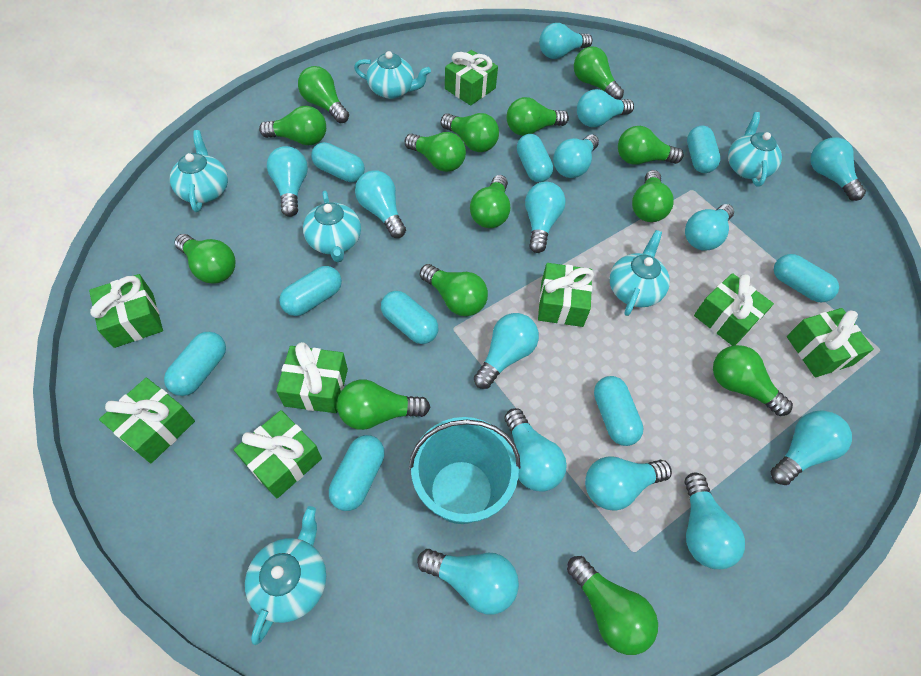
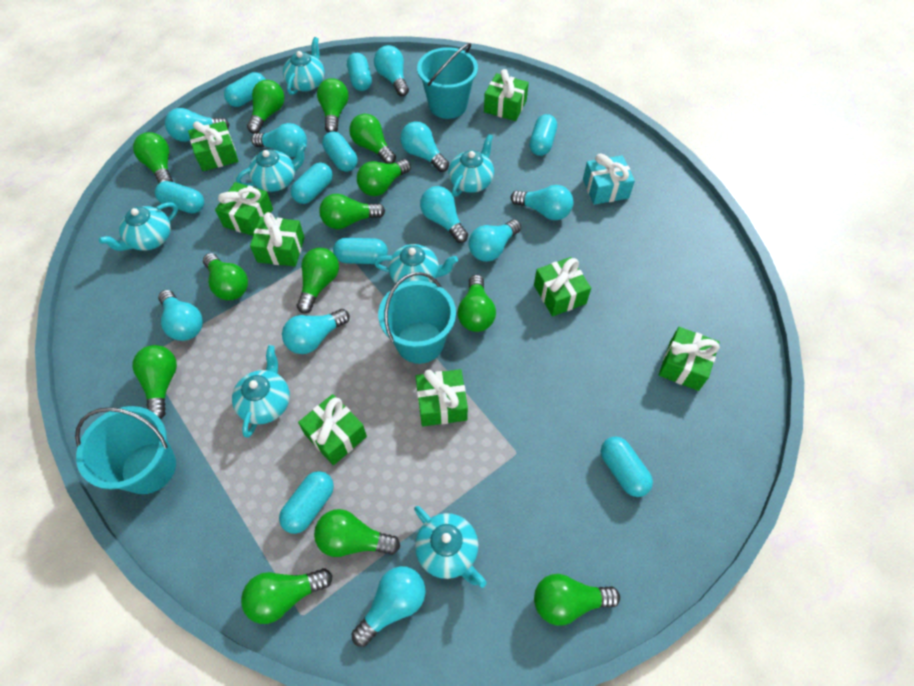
green light bulb: [175,234,236,284] [259,106,326,145] [298,66,349,123] [337,380,430,430] [405,132,466,172] [420,264,488,316] [441,113,499,152] [470,175,510,228] [507,97,569,136] [567,556,658,655] [574,46,624,100] [618,126,684,164] [632,170,674,222] [713,345,793,416] = 14 -> [132,345,177,419] [133,132,173,183] [203,253,248,300] [241,568,333,624] [247,80,284,134] [297,248,339,313] [314,509,400,557] [317,78,349,133] [319,194,385,229] [349,114,396,164] [357,159,411,196] [458,274,496,332] [534,574,620,625] = 13
turquoise bucket: [409,417,520,524] = 1 -> [75,406,176,494] [378,272,456,364] [417,43,478,119] = 3
turquoise gift: none = 0 -> [583,153,635,205] = 1
turquoise light bulb: [267,146,308,217] [355,171,406,238] [417,549,519,615] [474,313,539,389] [504,408,567,492] [525,182,566,253] [539,23,592,59] [553,134,599,178] [577,89,634,127] [585,456,672,510] [685,204,734,251] [685,472,745,569] [771,411,852,485] [810,137,866,201] = 14 -> [158,290,203,341] [165,108,230,142] [251,123,307,157] [282,309,350,354] [351,566,426,647] [374,45,409,96] [400,121,449,172] [420,186,468,243] [468,219,521,262] [511,185,573,220] = 10
turquoise teapot: [170,130,228,212] [245,506,326,645] [303,191,361,262] [354,51,431,99] [610,230,670,316] [728,112,782,187] = 6 -> [99,202,178,251] [232,345,290,438] [236,143,307,192] [283,37,325,95] [374,244,458,285] [414,506,487,588] [448,134,494,197] = 7

